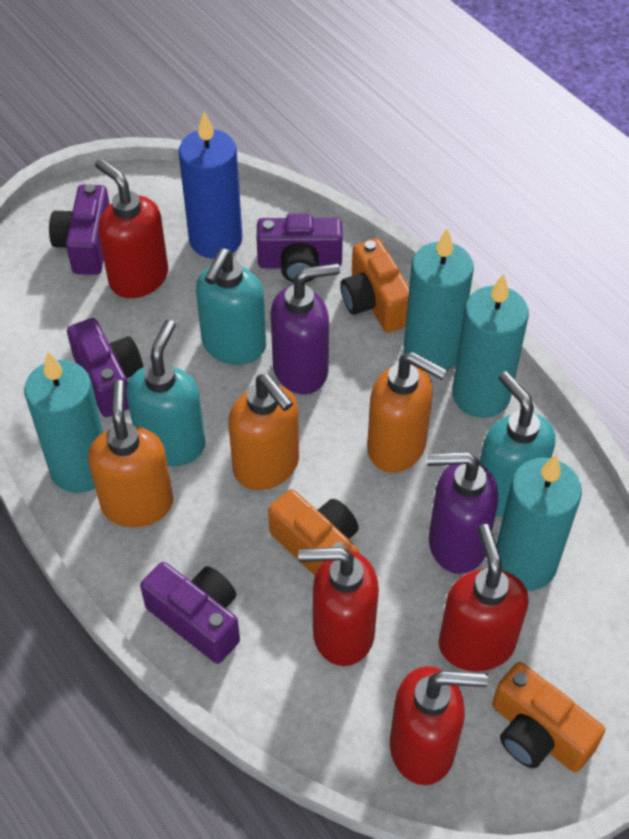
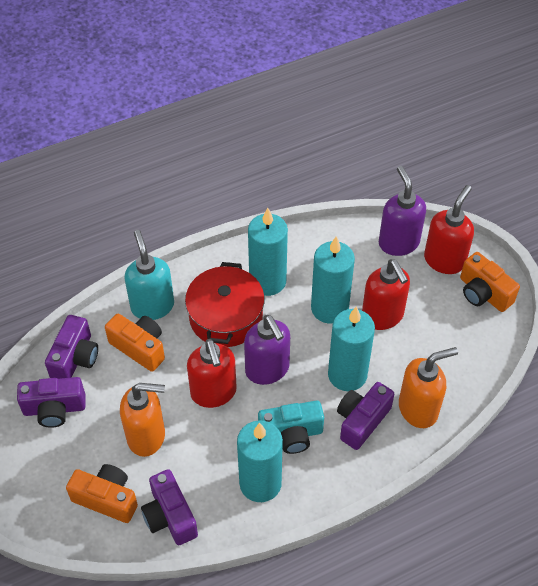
blue candle: [179,112,242,259] = 1 -> none = 0
orange soap dispenser: [88,380,173,527] [228,374,299,490] [367,352,447,473] = 3 -> [120,383,165,457] [399,347,458,428] = 2
red pot: none = 0 -> [185,262,265,347] = 1
red soap dispenser: [95,159,168,298] [298,547,379,666] [390,666,488,785] [439,524,529,672] = 4 -> [187,339,237,408] [362,259,410,330] [424,185,474,274] = 3
turquoise camera: none = 0 -> [258,401,324,454] = 1
turquoise soap dispenser: [126,320,205,466] [196,249,266,365] [480,371,555,517] = 3 -> [124,230,174,320] = 1

